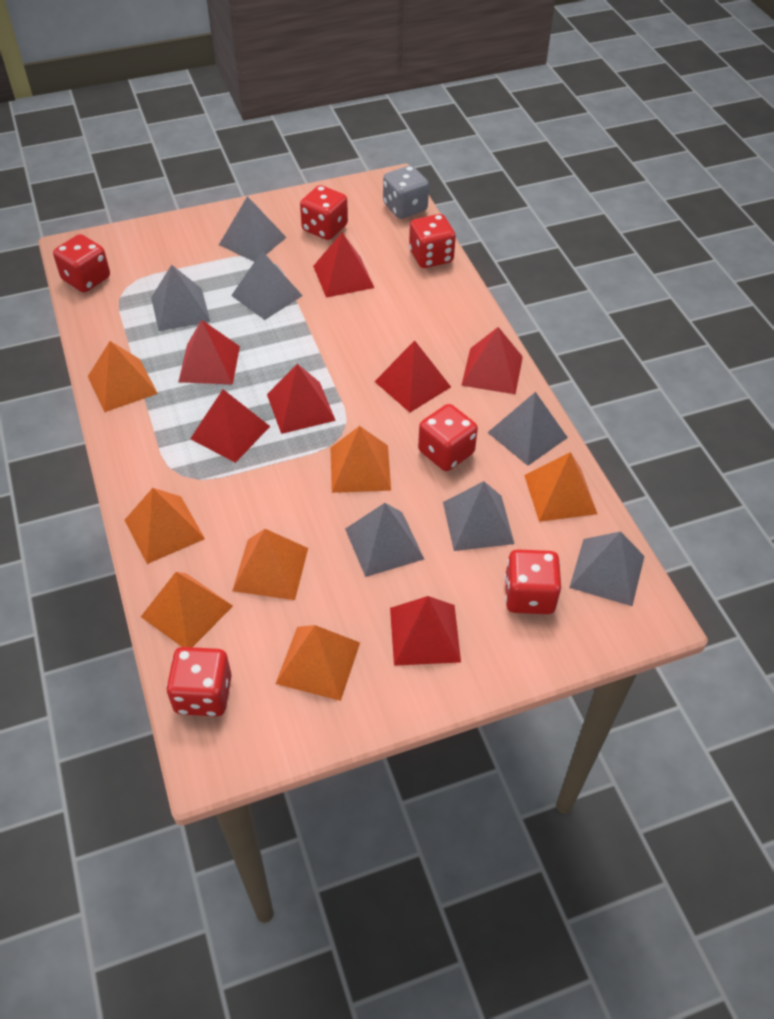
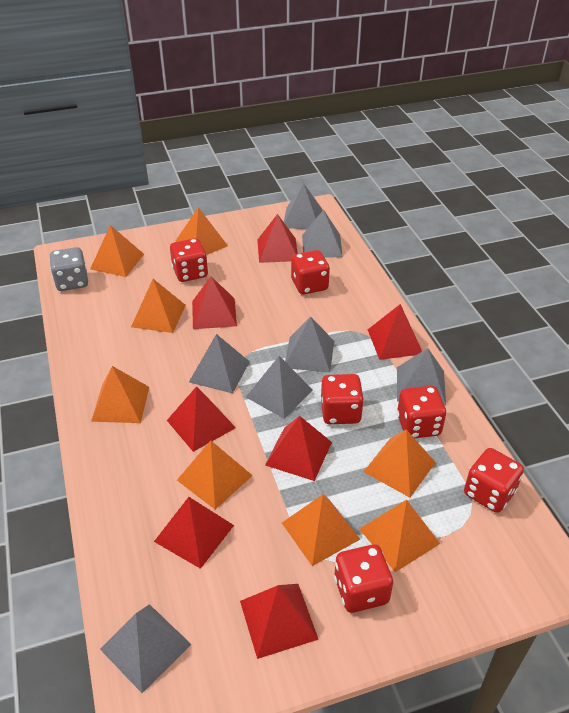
orange pyramid: [88,341,158,412] [124,488,205,564] [141,572,233,647] [232,529,308,600] [276,625,360,701] [331,426,391,493] [524,452,597,522] = 7 -> [90,225,144,277] [91,366,149,423] [131,279,186,333] [176,207,228,255] [177,441,253,510] [282,494,360,566] [359,500,440,572] [363,430,436,498] = 8

